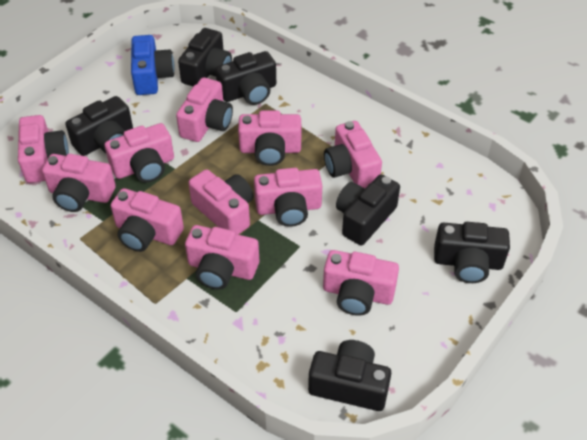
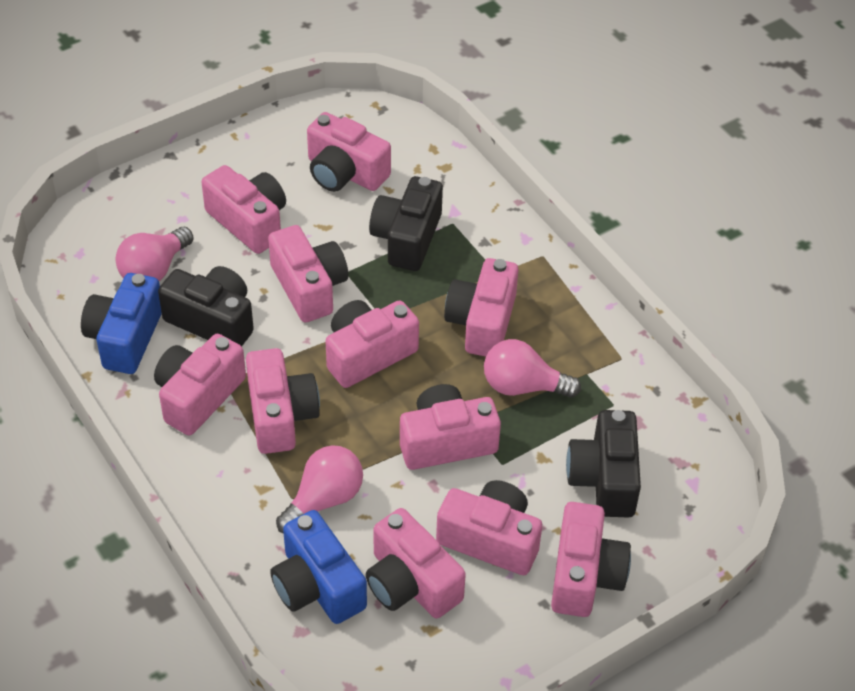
black camera: [65,96,133,156] [178,28,232,86] [215,51,276,105] [308,340,391,411] [336,174,400,245] [434,222,510,283] = 6 -> [158,266,254,347] [369,176,443,271] [566,410,641,518] = 3
blue camera: [131,35,175,95] = 1 -> [81,273,162,374] [270,510,367,624] = 2
pink light bulb: none = 0 -> [115,227,193,281] [276,445,363,534] [484,339,581,398] = 3

